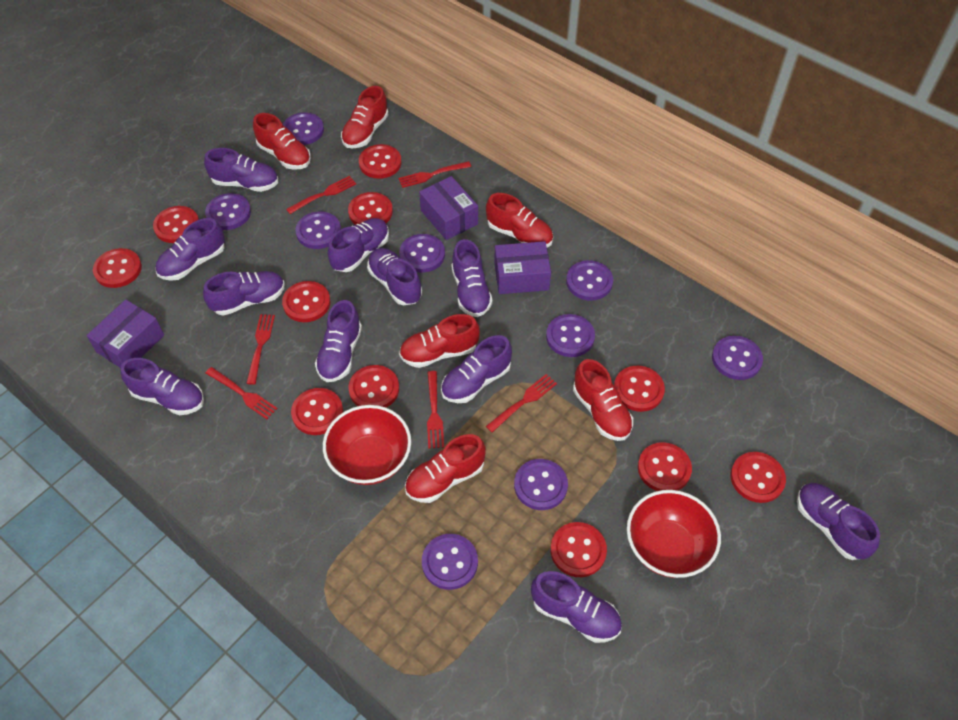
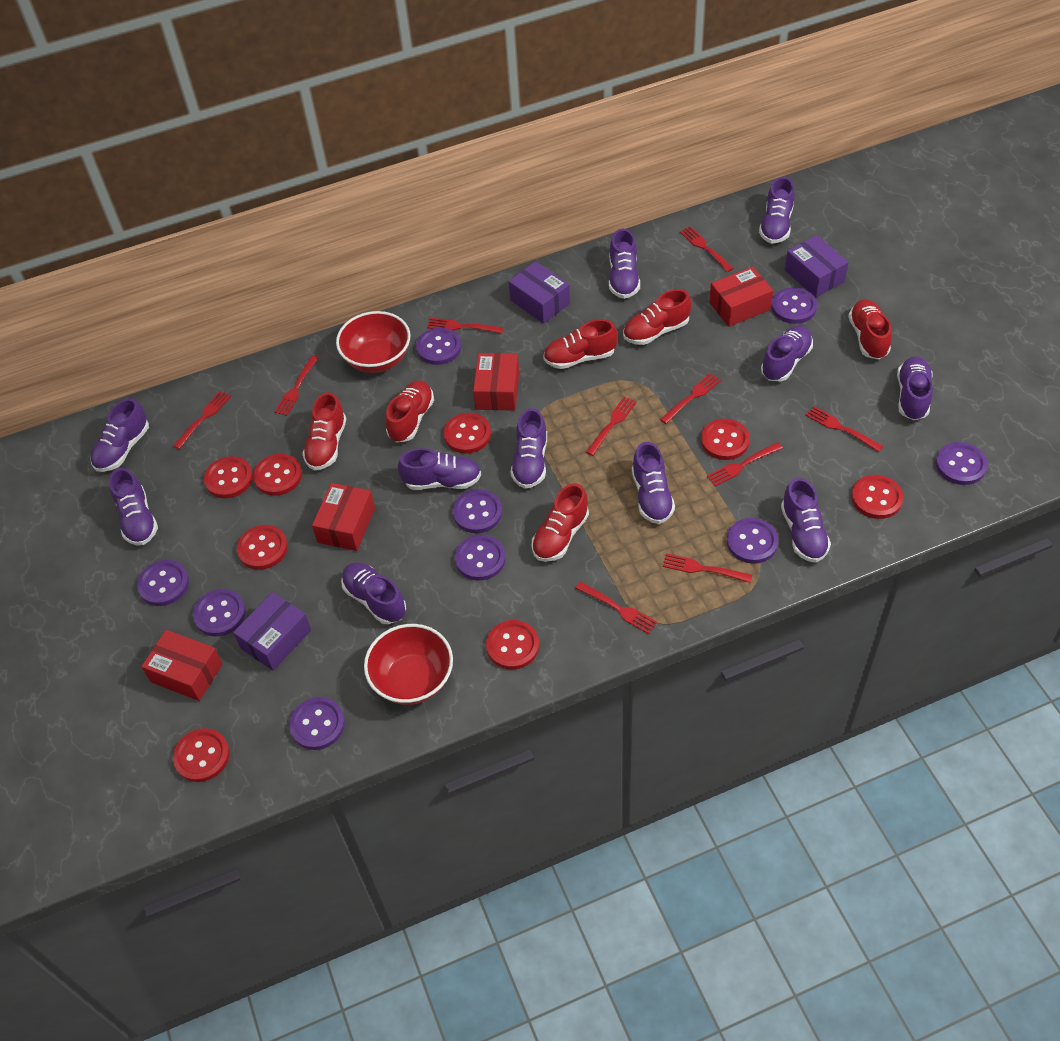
red box: none = 0 -> [141,630,223,701] [312,483,375,551] [473,353,519,411] [709,267,773,327] = 4
red button: [93,248,142,288] [153,206,199,243] [282,281,330,322] [291,388,343,435] [348,192,393,225] [348,365,399,408] [359,144,401,179] [550,522,607,577] [614,366,665,412] [638,442,692,491] [730,452,786,503] = 11 -> [173,728,230,782] [204,456,253,498] [237,525,288,570] [253,454,302,496] [444,413,491,453] [486,620,539,669] [701,419,750,460] [851,475,903,519] = 8
red fork: [205,367,278,419] [246,314,275,385] [286,176,356,214] [398,161,471,188] [427,371,444,449] [486,374,557,432] = 6 -> [173,391,231,449] [274,355,319,416] [427,318,504,333] [575,581,657,634] [586,396,637,456] [660,372,721,424] [662,553,752,583] [680,226,734,272] [707,442,783,487] [806,406,883,452] = 10

